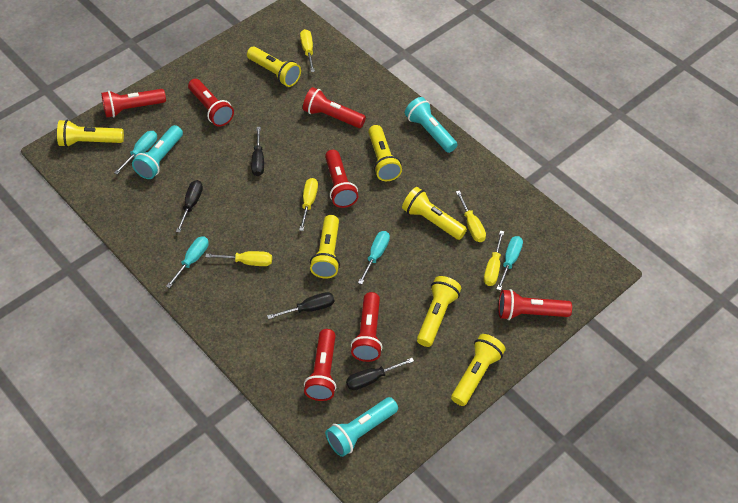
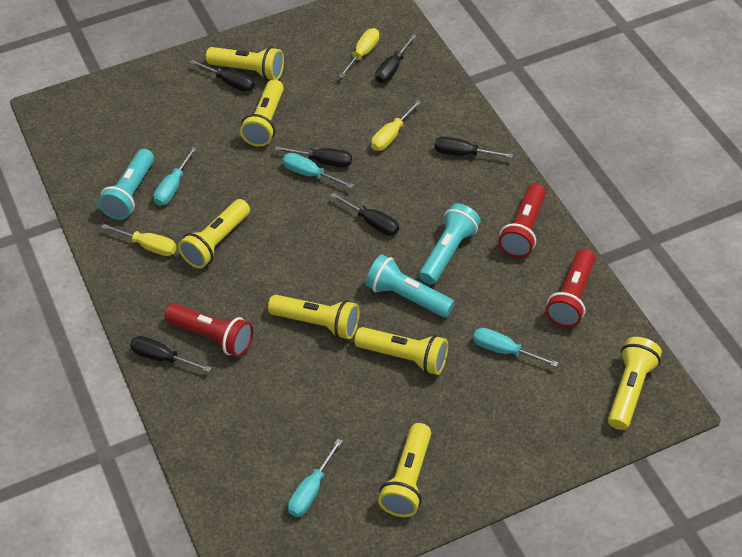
black screwdriver: [176,180,203,233] [251,127,264,176] [267,292,334,319] [346,358,414,390] = 4 -> [130,336,211,372] [190,60,255,92] [274,146,352,167] [330,193,399,236] [376,34,417,83] [435,137,513,158] = 6
red flashlight: [101,89,166,118] [188,79,234,126] [303,87,366,128] [304,329,336,401] [325,150,358,208] [351,292,383,362] [498,289,572,320] = 7 -> [165,303,253,357] [498,184,546,258] [546,248,595,327] = 3
yellow screwdriver: [205,251,272,266] [299,178,318,231] [300,29,315,72] [456,190,486,242] [484,231,504,286] = 5 -> [101,224,177,256] [339,28,379,78] [371,100,421,151] = 3

